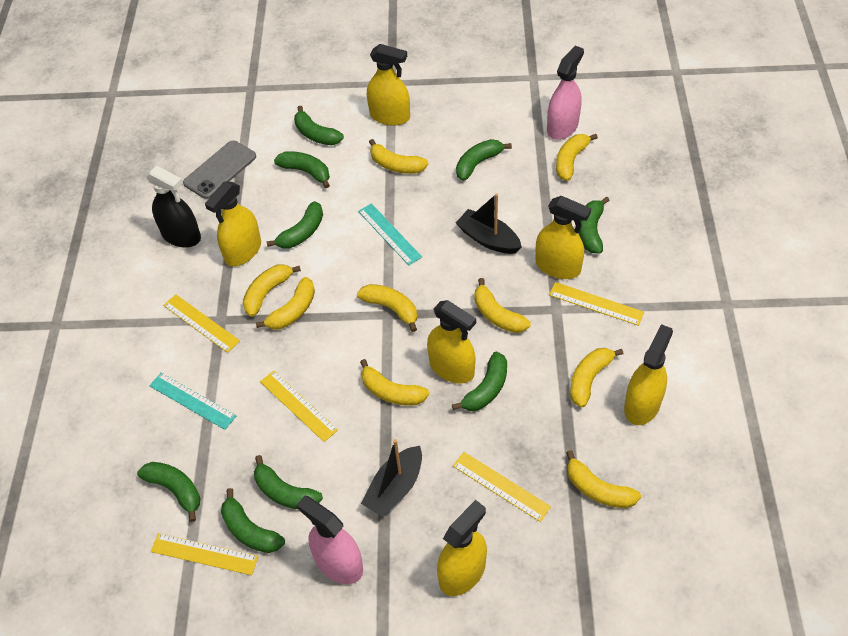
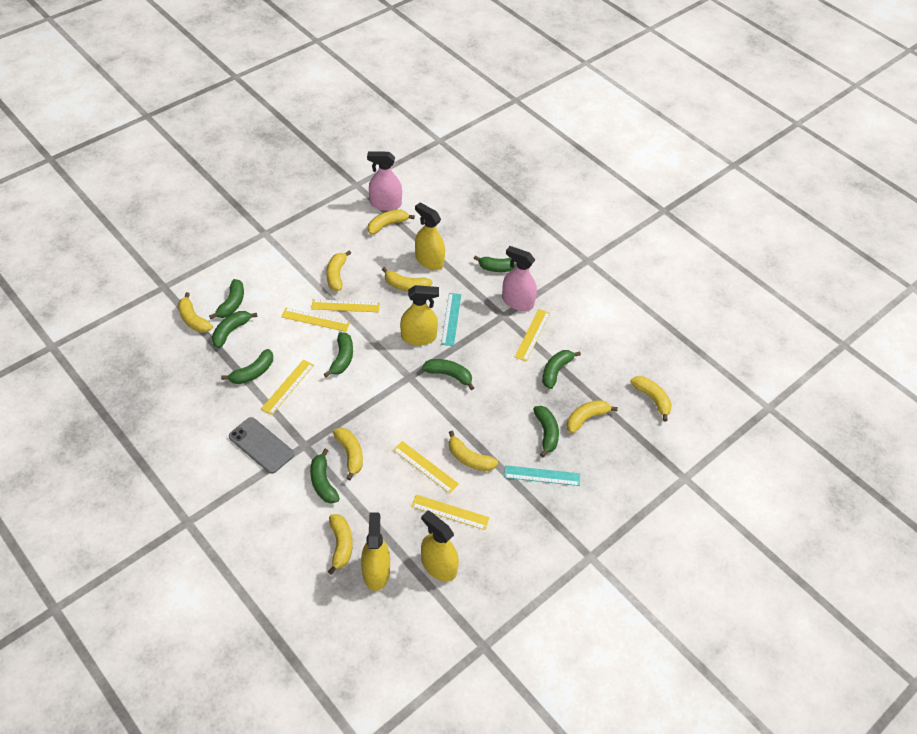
black boat: [361,439,422,517] [456,193,522,254] = 2 -> none = 0
black spray bottle: [145,165,201,248] = 1 -> none = 0
yellow ruler: [151,533,259,575] [163,294,240,353] [260,371,338,442] [453,452,551,522] [549,282,644,326] = 5 -> [261,360,314,415] [281,308,350,332] [311,299,380,312] [393,441,459,493] [411,495,490,530] [515,309,550,362] = 6
yellow spray bottle: [205,181,261,266] [367,44,410,126] [427,300,476,383] [437,500,487,596] [536,196,591,279] [624,324,673,425] = 6 -> [361,513,390,591] [400,285,439,346] [415,203,445,270] [421,511,459,582] = 4

